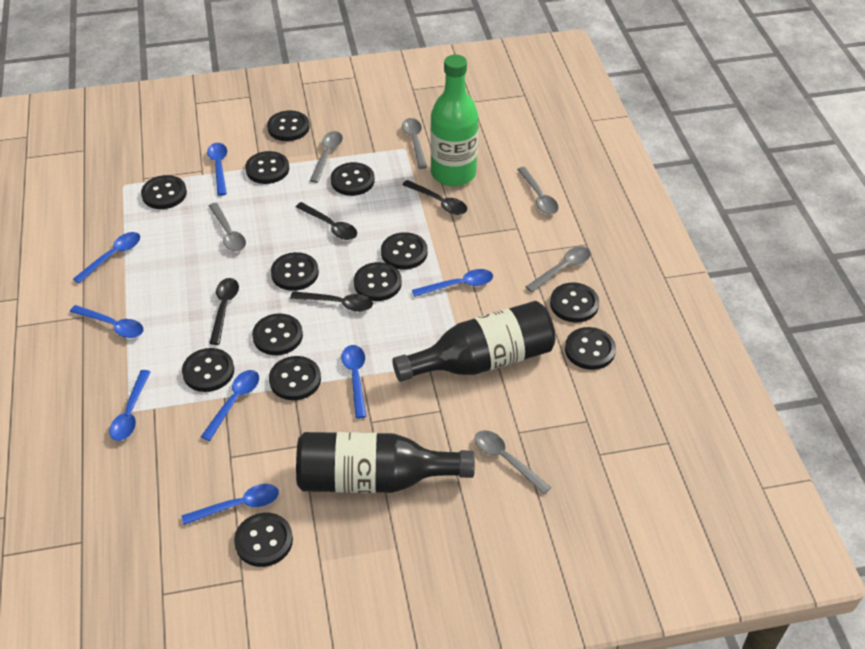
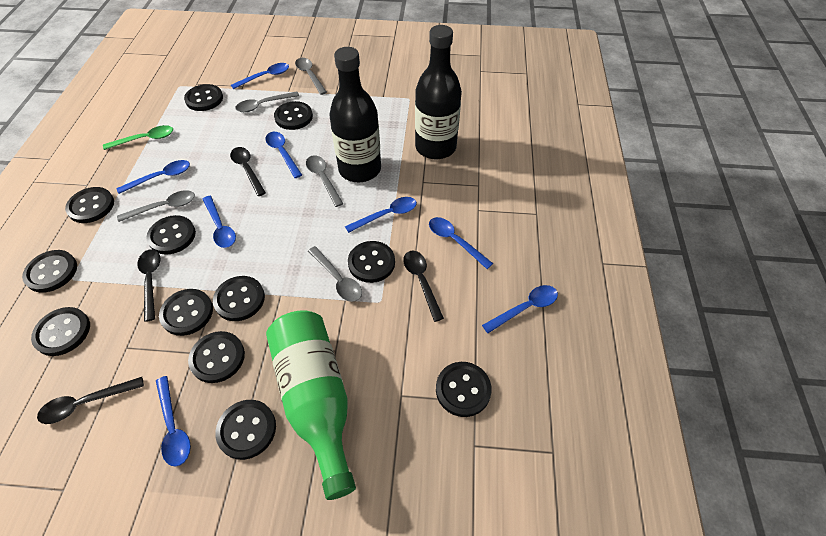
black button: [141,175,187,209] [182,348,234,392] [234,512,293,567] [245,151,289,184] [252,313,303,355] [267,110,310,141] [269,356,321,400] [271,252,319,291] [331,162,375,196] [354,262,402,301] [381,232,428,270] [550,282,599,323] [565,327,616,370] = 13 -> [22,250,77,293] [31,307,90,356] [65,187,114,223] [146,215,196,255] [159,289,213,336] [184,84,223,111] [188,331,245,383] [213,276,265,321] [215,400,276,460] [274,101,313,130] [348,241,395,283] [436,362,492,417] = 12
green spoon: none = 0 -> [103,125,173,150] = 1
grey spoon: [209,203,246,252] [310,131,343,183] [402,118,427,169] [475,430,552,494] [517,167,559,215] [526,246,591,292] = 6 -> [117,190,195,222] [235,91,299,112] [295,58,327,95] [306,155,344,207] [308,246,362,302] = 5

